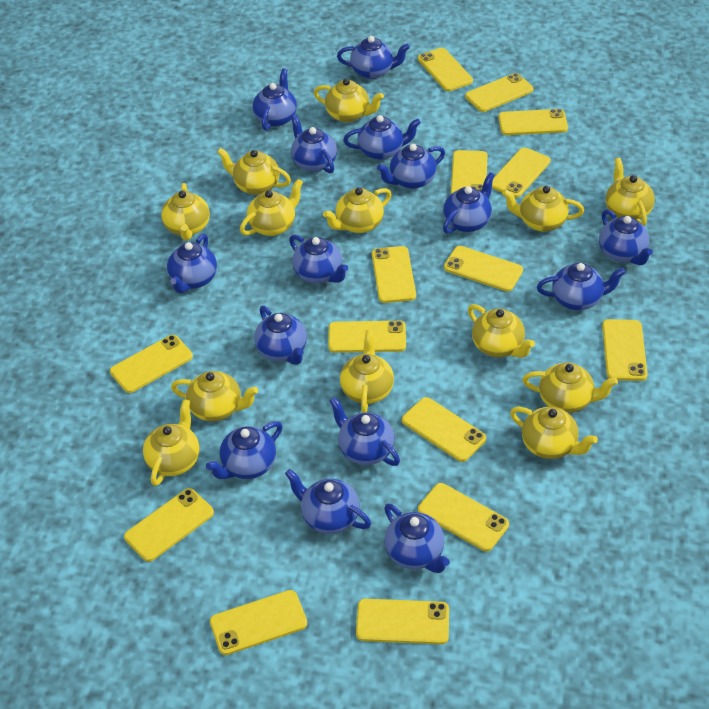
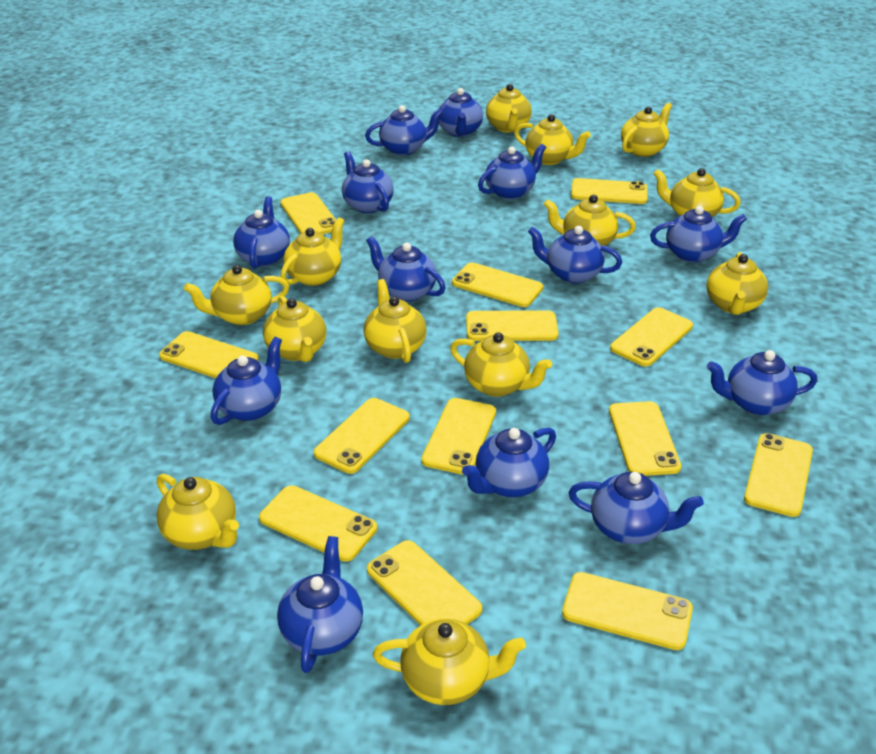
blue teapot: [167,234,217,293] [206,421,283,479] [253,68,297,131] [254,305,307,365] [285,469,371,534] [289,235,348,284] [291,114,337,173] [330,397,400,466] [337,36,410,79] [343,115,421,160] [377,144,445,189] [384,503,450,573] [443,173,495,234] [537,263,626,310] [599,209,653,265] = 15 -> [211,337,282,425] [233,196,290,269] [277,536,363,673] [342,151,394,213] [365,105,443,155] [366,236,446,302] [439,88,483,137] [462,428,556,497] [478,144,546,199] [528,226,622,284] [569,472,704,544] [650,206,747,263] [707,350,817,415] = 13
yellow phone: [110,335,193,393] [124,488,214,562] [210,590,307,655] [328,321,406,353] [356,599,449,644] [372,246,416,303] [402,397,486,462] [418,48,473,91] [418,483,509,551] [444,246,523,291] [451,150,488,194] [465,73,533,112] [492,148,550,198] [498,109,568,135] [602,319,648,381] = 15 -> [159,331,259,378] [259,485,377,562] [281,192,336,234] [314,398,410,474] [367,540,482,626] [421,398,496,475] [452,262,543,307] [466,310,559,341] [562,572,693,650] [571,178,648,204] [609,401,681,476] [610,307,693,367] [744,433,813,517] = 13

